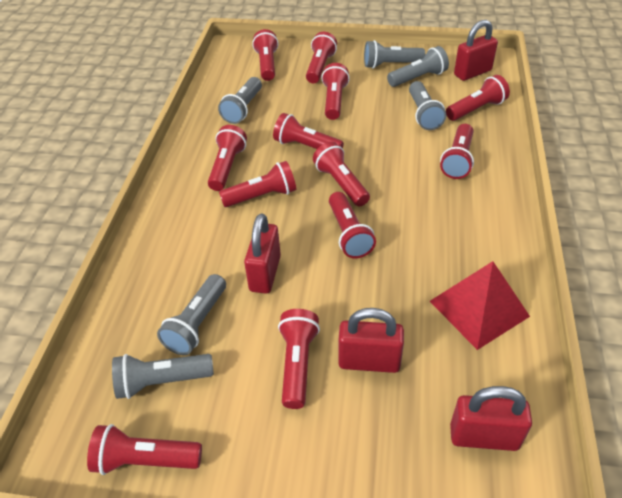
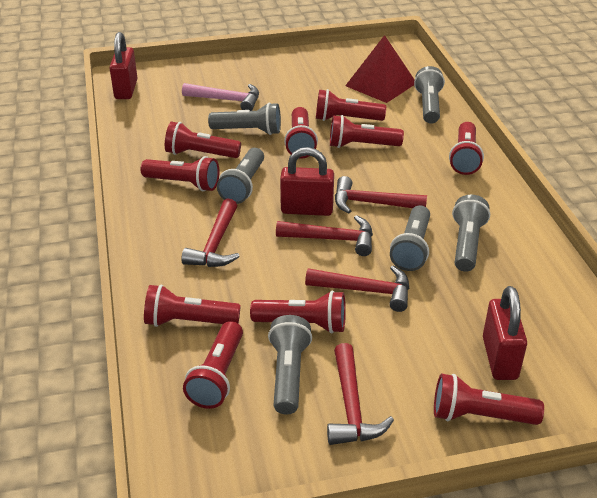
pink hammer: none = 0 -> [182,83,259,111] = 1
red flashlight: [87,424,202,475] [208,125,247,191] [219,161,296,207] [252,29,279,81] [273,113,344,149] [278,309,320,409] [306,32,337,83] [313,142,370,206] [321,63,350,120] [329,192,376,259] [440,124,474,179] [446,75,510,121] = 12 -> [140,156,219,191] [144,284,241,327] [165,122,241,158] [183,321,243,409] [250,291,346,334] [284,107,318,159] [316,89,386,121] [330,115,404,148] [434,374,544,425] [449,122,484,175] = 10
red hammer: none = 0 -> [181,199,240,267] [276,215,373,256] [305,266,409,312] [327,343,394,445] [335,176,427,214] = 5
red padlock: [244,214,281,294] [338,308,404,373] [450,386,532,451] [454,20,498,81] = 4 -> [110,32,137,99] [280,147,334,216] [483,286,527,380] = 3

